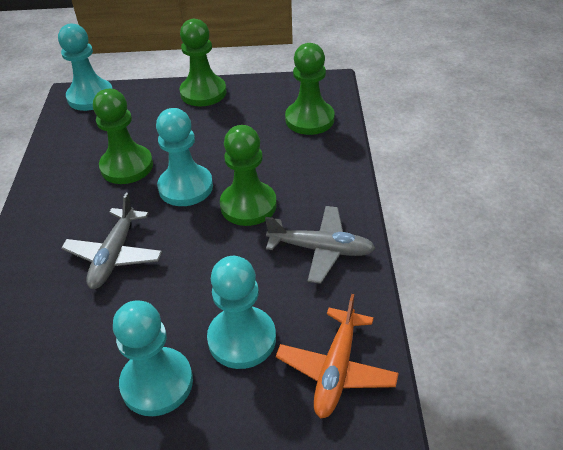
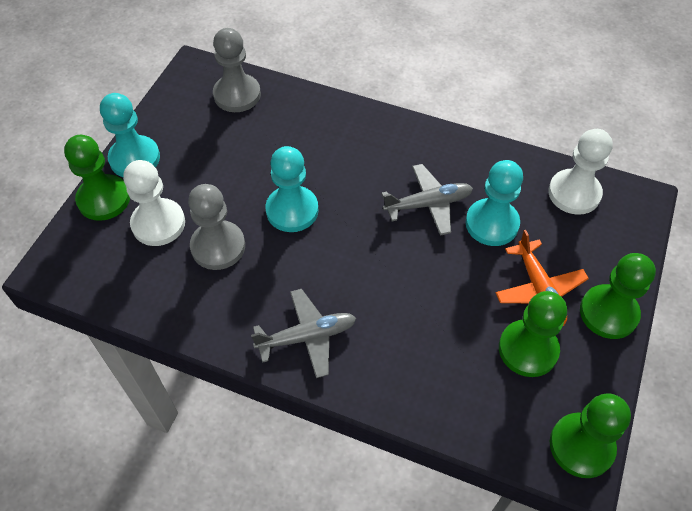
grey pawn: none = 0 -> [188,184,245,270] [213,28,261,112] = 2
turquoise pawn: [58,23,113,111] [113,300,193,416] [156,108,213,206] [207,256,276,369] = 4 -> [100,93,160,177] [265,146,318,232] [465,160,523,246] = 3
white pawn: none = 0 -> [123,160,185,246] [548,129,613,215] = 2

